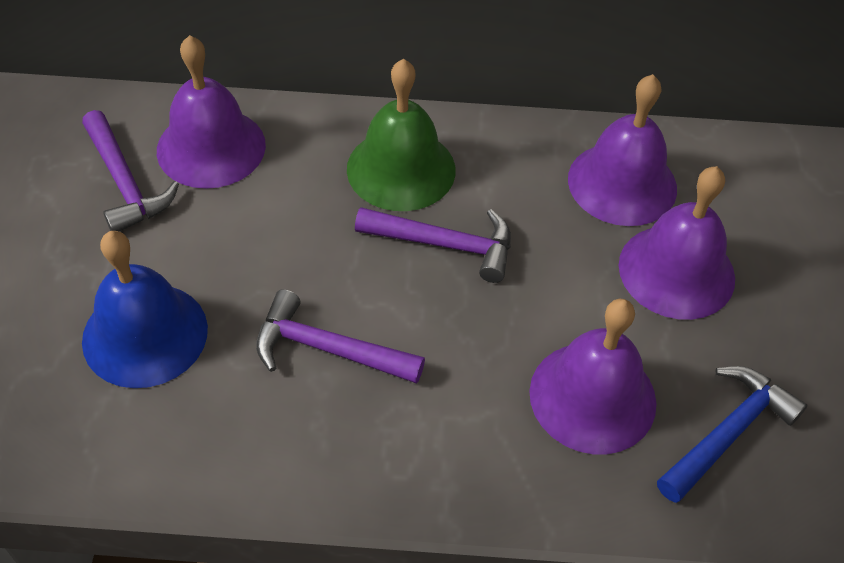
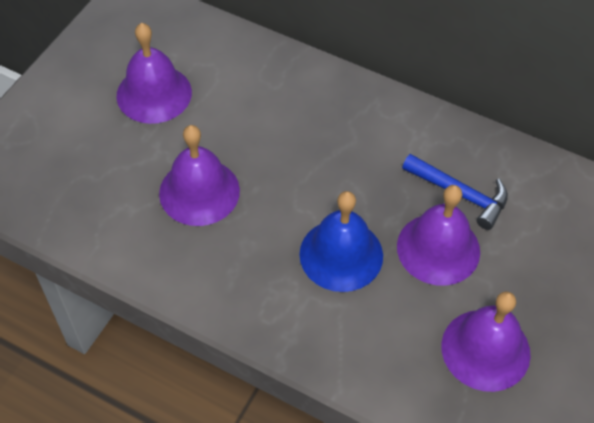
green bell: [347,59,456,211] = 1 -> none = 0
purple hammer: [82,110,179,232] [256,289,425,384] [355,207,511,283] = 3 -> none = 0

